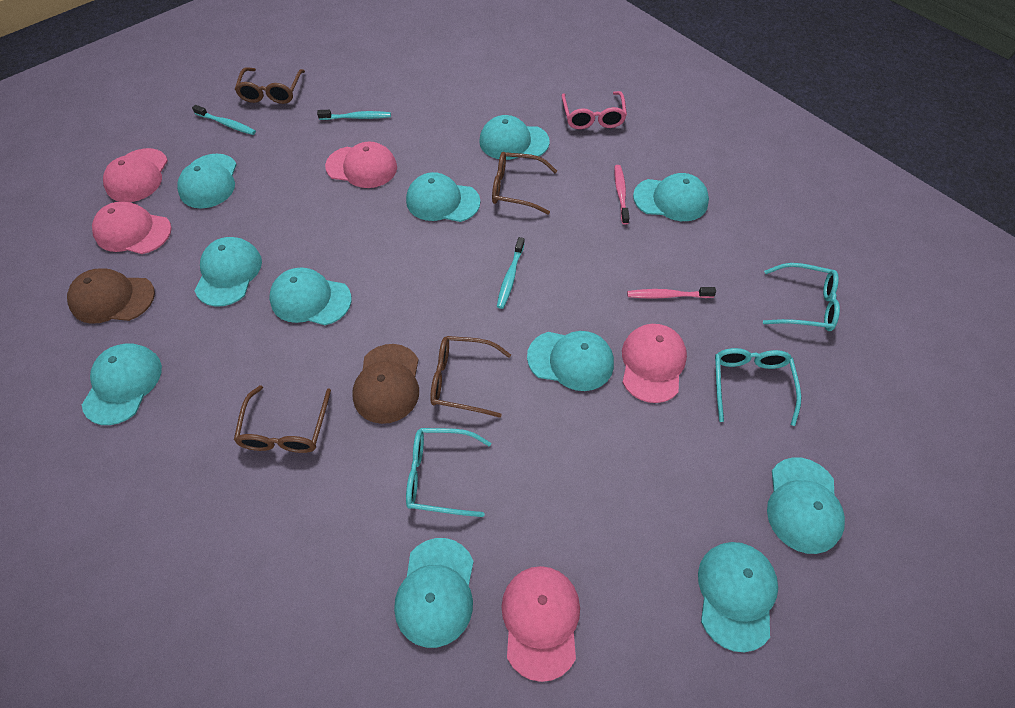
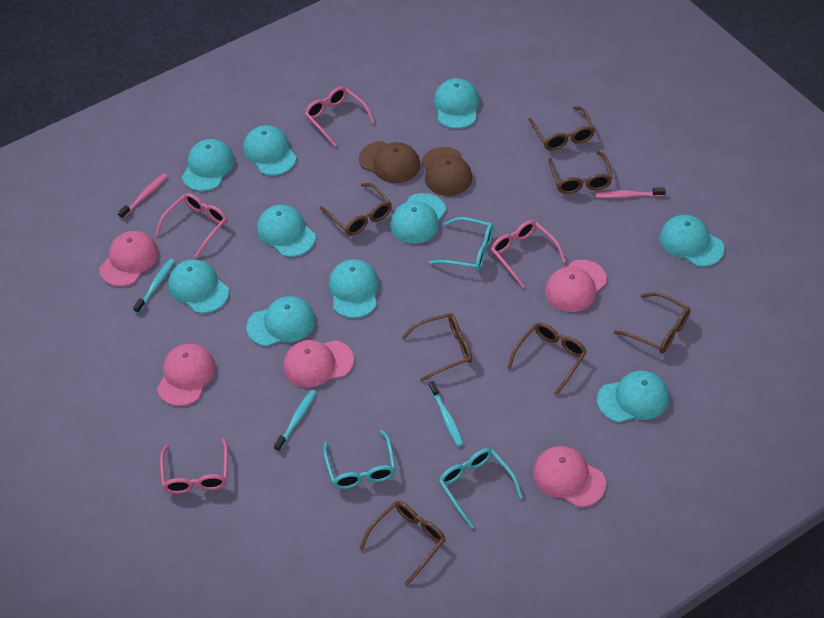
brown glasses: [234,385,331,453] [235,67,305,104] [430,336,511,418] [492,152,557,215] = 4 -> [320,183,392,236] [359,501,446,586] [401,313,472,382] [507,323,587,395] [528,106,595,150] [548,151,612,194] [614,292,690,353] = 7
pink glasses: [561,91,627,129] = 1 -> [155,193,227,258] [160,438,228,494] [305,86,375,147] [491,220,566,288] = 4
turquoise cap: [82,343,162,425] [177,154,237,208] [195,237,262,307] [269,268,352,325] [394,538,474,648] [406,172,480,222] [480,115,550,160] [527,331,614,391] [633,173,709,221] [698,542,778,652] [767,457,845,554] = 11 -> [168,259,229,313] [182,139,235,191] [243,125,297,176] [246,296,315,346] [257,205,316,257] [329,259,379,318] [390,193,446,244] [434,78,480,129] [597,371,669,423] [660,215,724,267] = 10

